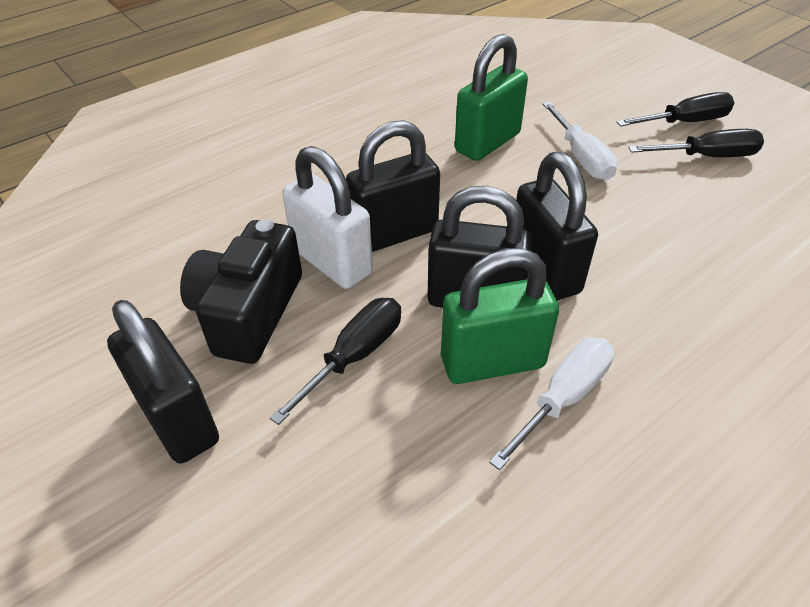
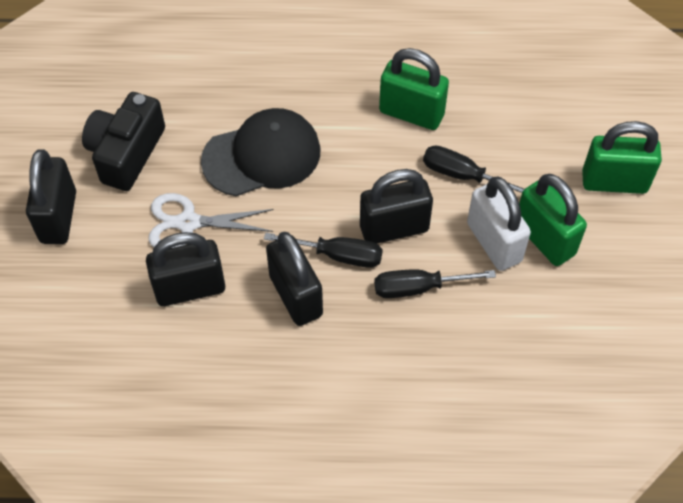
black cap: none = 0 -> [201,108,321,196] = 1
green padlock: [441,248,559,384] [455,34,528,161] = 2 -> [379,48,449,130] [519,174,587,266] [582,121,662,194] = 3
white scissors: none = 0 -> [148,193,274,248] = 1
white screwdriver: [489,338,614,470] [542,101,618,180] = 2 -> none = 0

